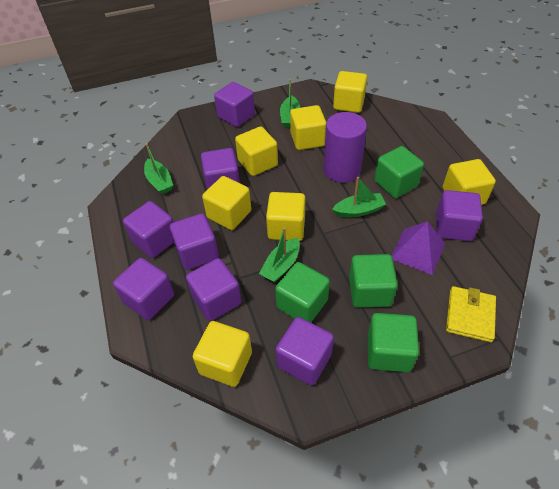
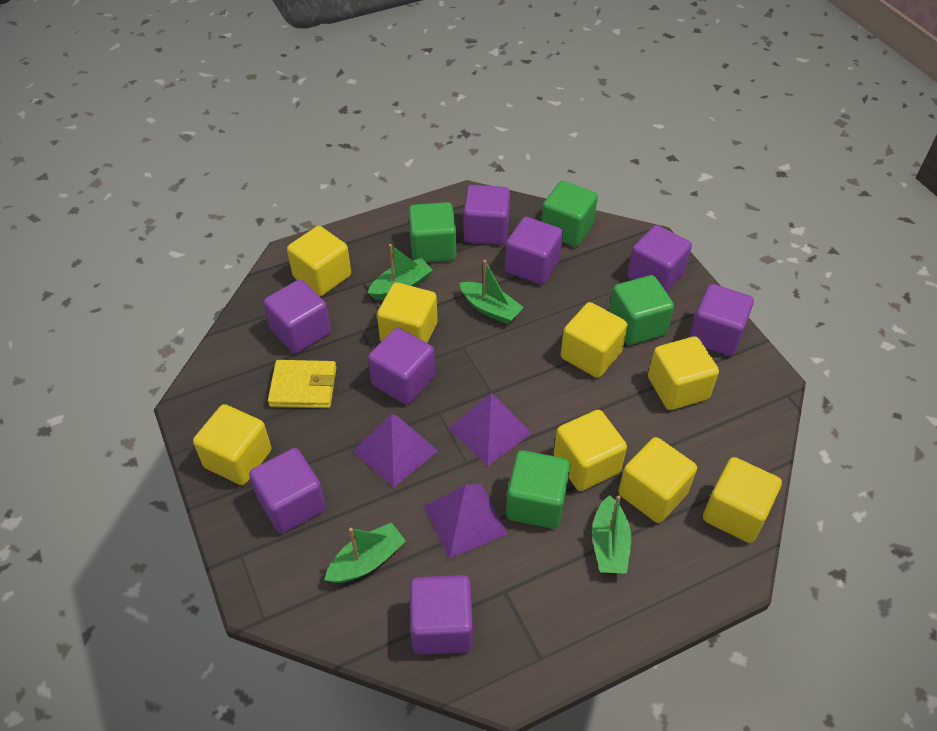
purple cylinder: [323,112,367,183] = 1 -> none = 0
purple pyramid: [391,221,445,275] = 1 -> [353,414,438,488] [424,484,508,559] [449,393,532,466] = 3
yellow cube: [193,321,252,387] [202,176,251,230] [235,127,278,176] [266,192,305,241] [290,105,326,150] [333,71,367,113] [443,159,496,205] = 7 -> [193,404,272,485] [287,226,351,296] [377,283,437,343] [554,410,627,491] [561,302,628,378] [618,437,697,523] [648,336,719,410] [703,457,782,543] = 8

